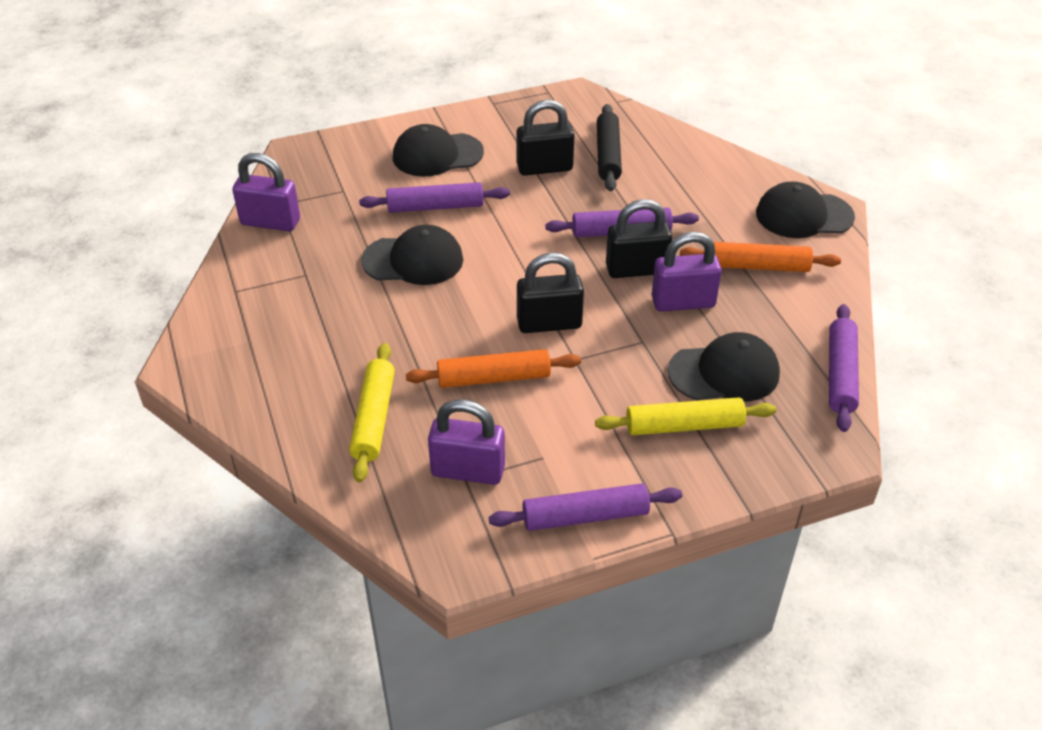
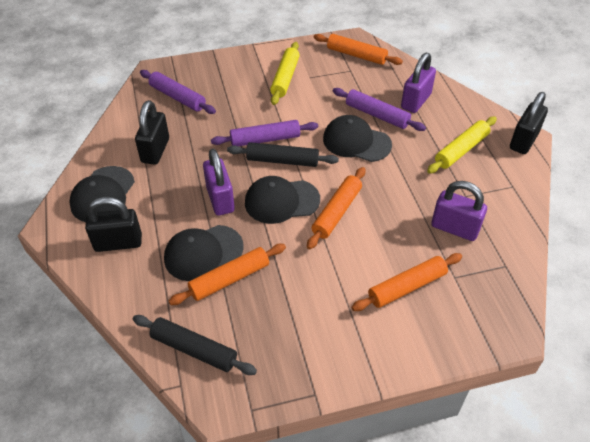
black rolling pin: [597,104,622,191] = 1 -> [133,315,257,375] [227,142,339,167] = 2
orange rolling pin: [406,349,581,388] [680,242,841,272] = 2 -> [169,244,286,305] [307,167,365,250] [314,34,403,65] [351,253,462,311] = 4
purple rolling pin: [359,182,510,213] [489,483,682,531] [545,207,699,237] [829,304,859,432] = 4 -> [140,70,216,114] [211,120,318,146] [333,88,426,131] = 3

